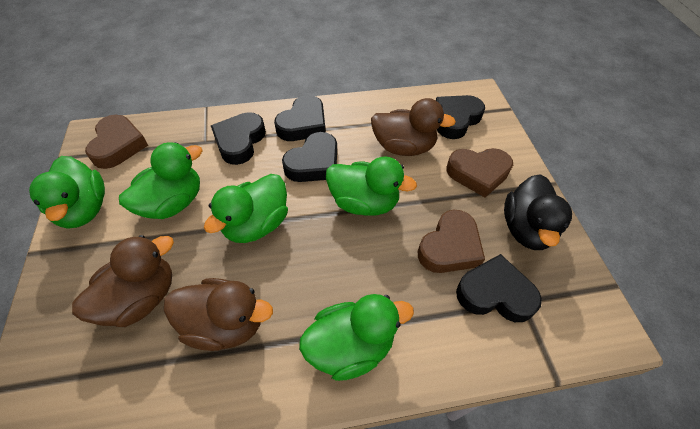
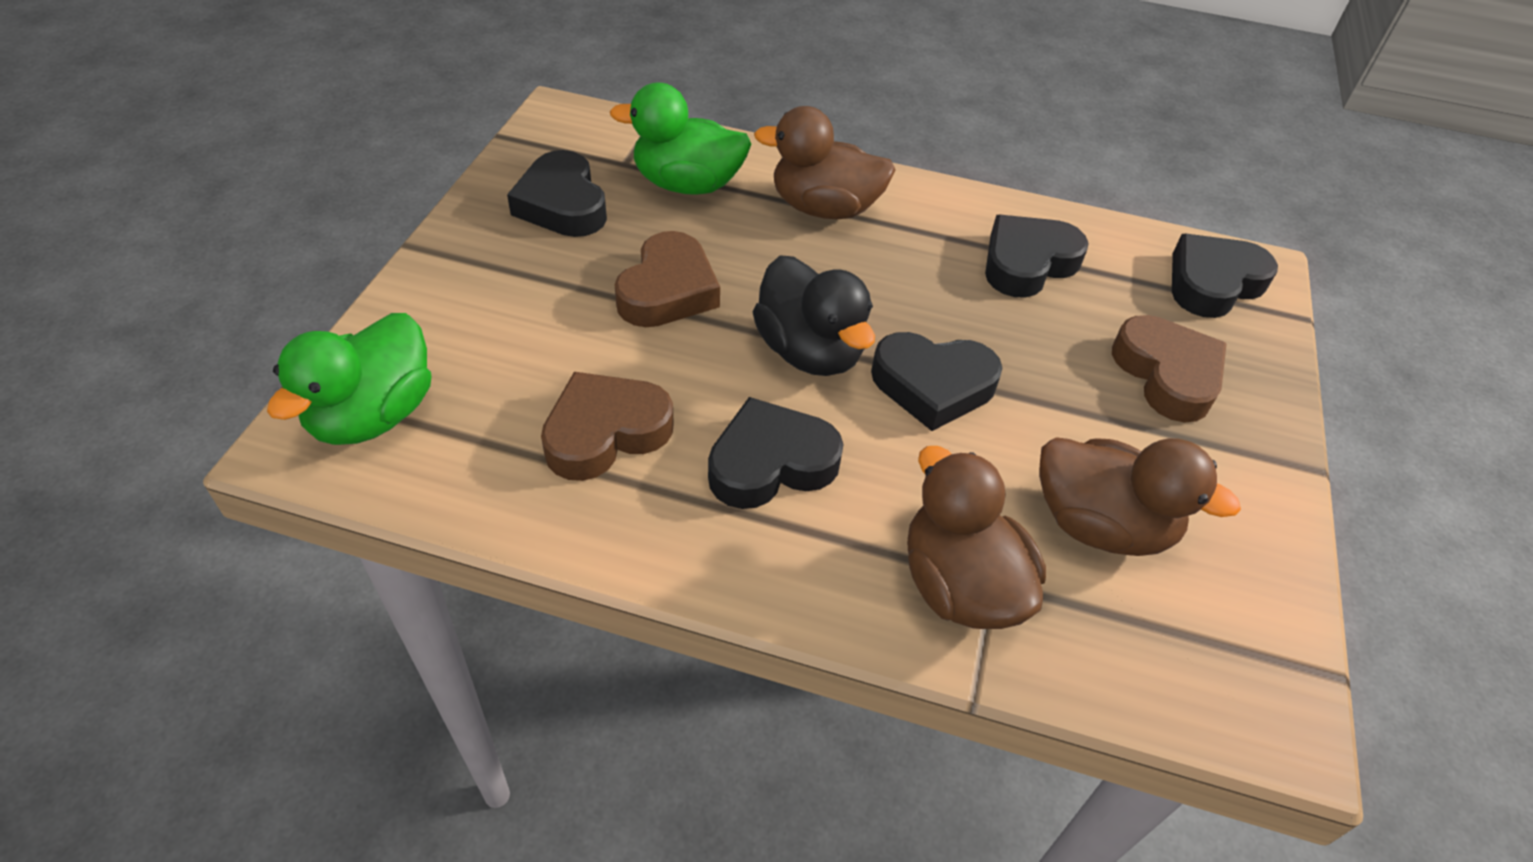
green duck: [29,156,105,229] [119,142,203,219] [204,174,288,243] [299,294,414,381] [326,156,417,216] = 5 -> [267,313,431,445] [610,83,751,195] = 2

